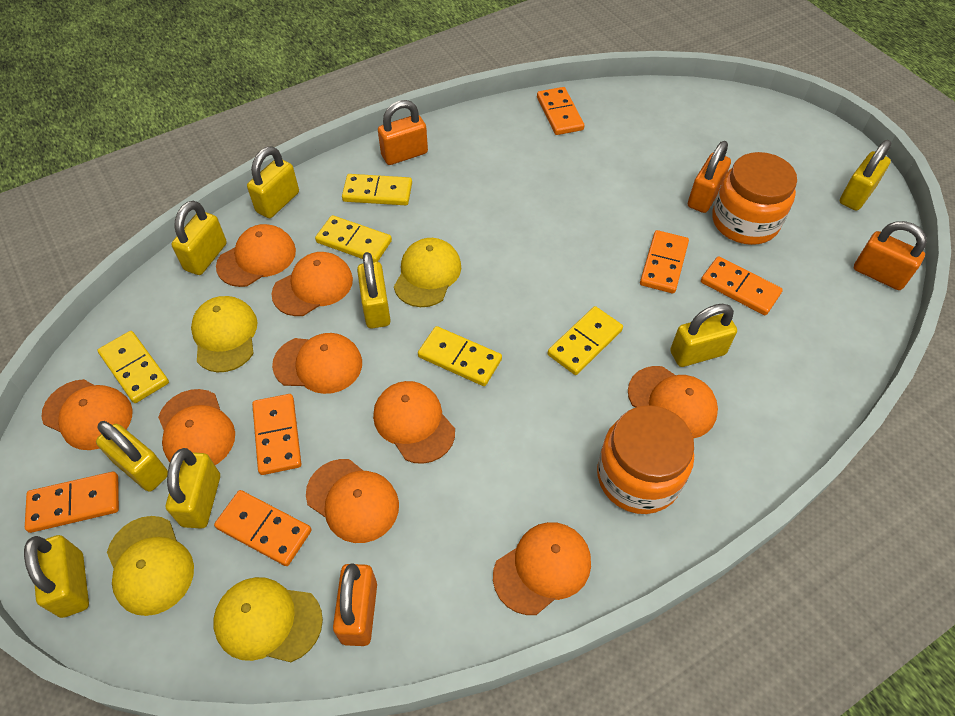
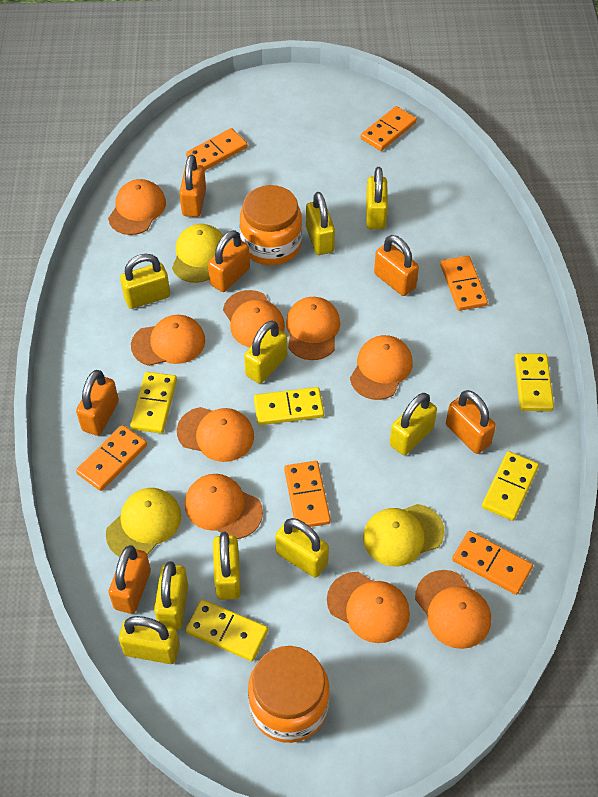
orange padlock: [333,563,377,646] [378,100,428,165] [688,141,731,213] [854,221,927,290] = 4 -> [76,370,119,436] [108,545,151,614] [179,155,206,217] [208,230,250,292] [374,235,419,296] [446,390,496,454] = 6
yellow cap: [107,516,194,616] [191,296,258,372] [213,577,323,662] [394,238,461,307] = 4 -> [106,488,182,557] [172,224,223,283] [363,504,444,566] = 3
yellow padlock: [24,535,89,618] [96,421,168,492] [166,448,220,529] [171,201,227,275] [247,146,299,218] [357,252,391,328] [670,303,737,367] [840,140,892,211] = 8 -> [119,616,180,664] [120,254,170,309] [154,561,188,630] [213,532,241,600] [244,320,287,384] [275,518,329,578] [306,192,335,255] [366,167,388,229] [390,393,437,455] = 9

